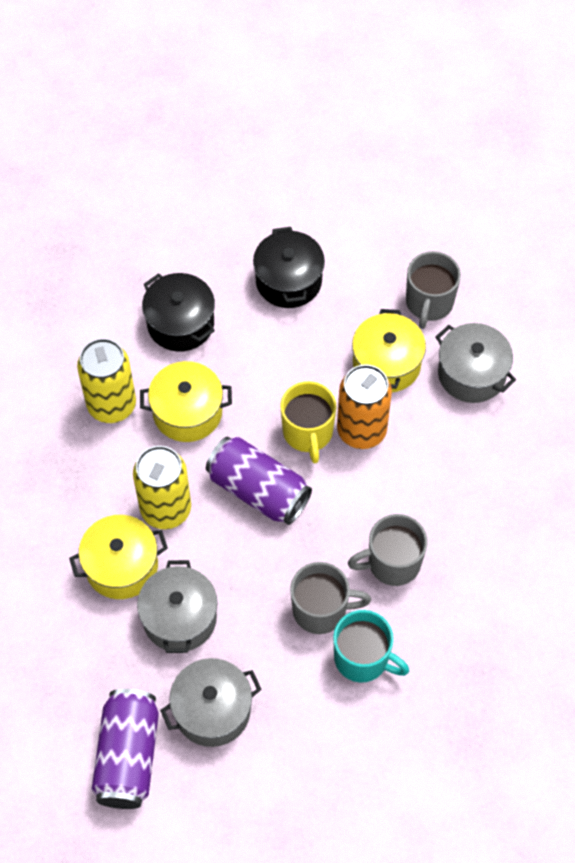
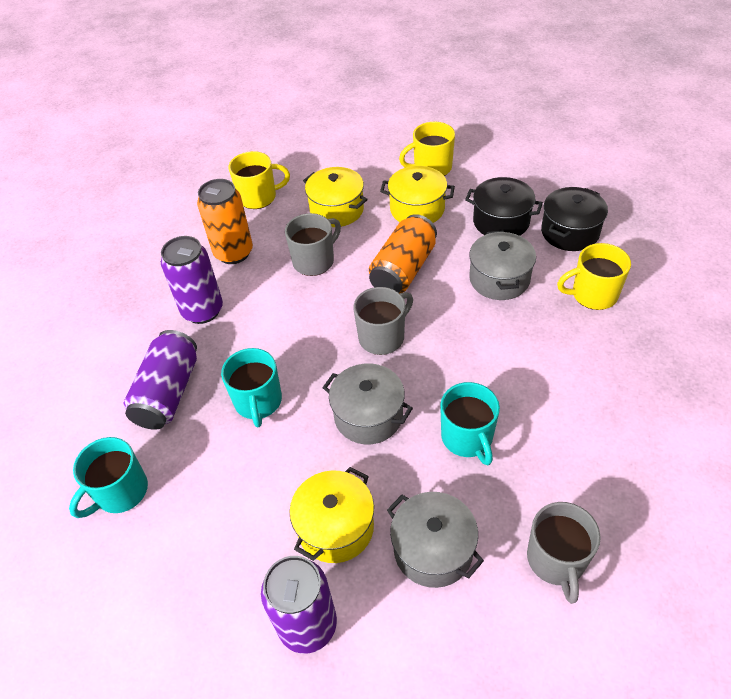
orange can: [337,365,392,449] = 1 -> [197,179,253,264] [369,214,437,293] = 2
purple can: [92,689,159,809] [206,437,312,525] = 2 -> [124,330,197,430] [161,236,223,324] [261,556,337,654] = 3
turquoise mug: [333,610,409,683] = 1 -> [69,437,148,518] [221,348,282,428] [440,382,500,465] = 3
yellow can: [77,338,136,423] [133,446,191,529] = 2 -> none = 0
yellow mug: [280,381,336,463] = 1 -> [229,151,290,209] [399,122,455,176] [557,243,631,310] = 3

